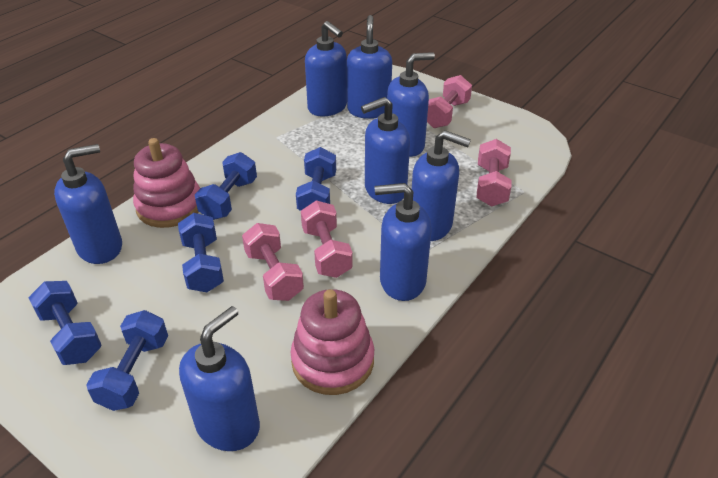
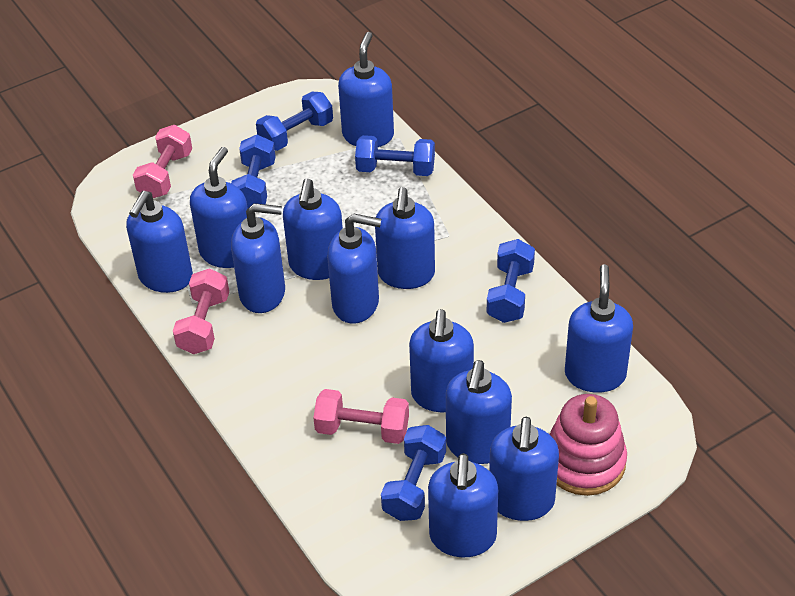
blue soap dispenser: [54,144,122,264] [179,306,260,451] [305,21,347,116] [347,15,392,119] [361,97,410,204] [375,183,432,301] [387,52,435,157] [412,130,471,241] = 8 -> [126,191,193,293] [190,147,248,268] [231,203,285,313] [283,178,343,280] [327,213,381,324] [338,32,394,147] [375,187,435,289] [409,309,474,412] [428,453,498,557] [446,360,512,464] [489,417,559,521] [565,264,633,393] = 12
pink dumbbell: [242,223,304,301] [301,201,353,278] [427,75,472,128] [477,139,512,207] = 4 -> [133,125,192,198] [173,268,229,354] [313,389,409,444] = 3
pink stacking toy: [133,138,200,228] [290,289,374,395] = 2 -> [549,394,627,496] = 1

